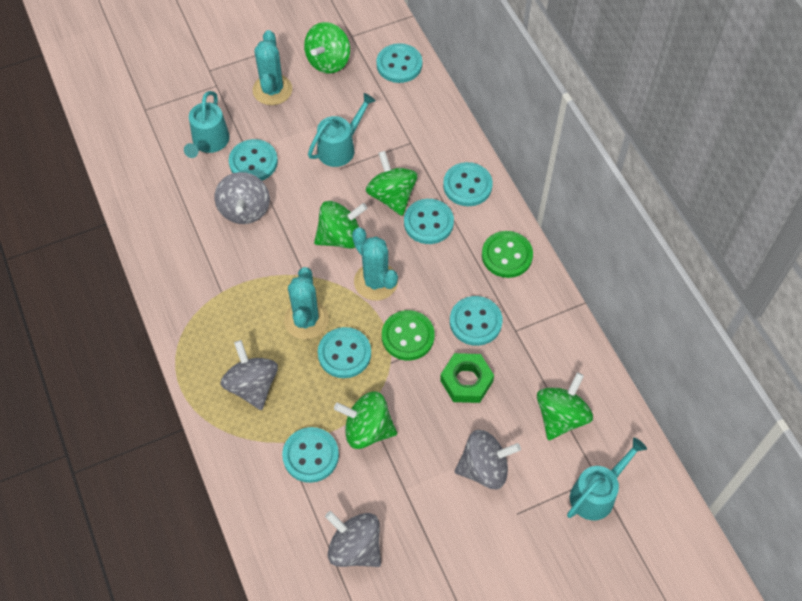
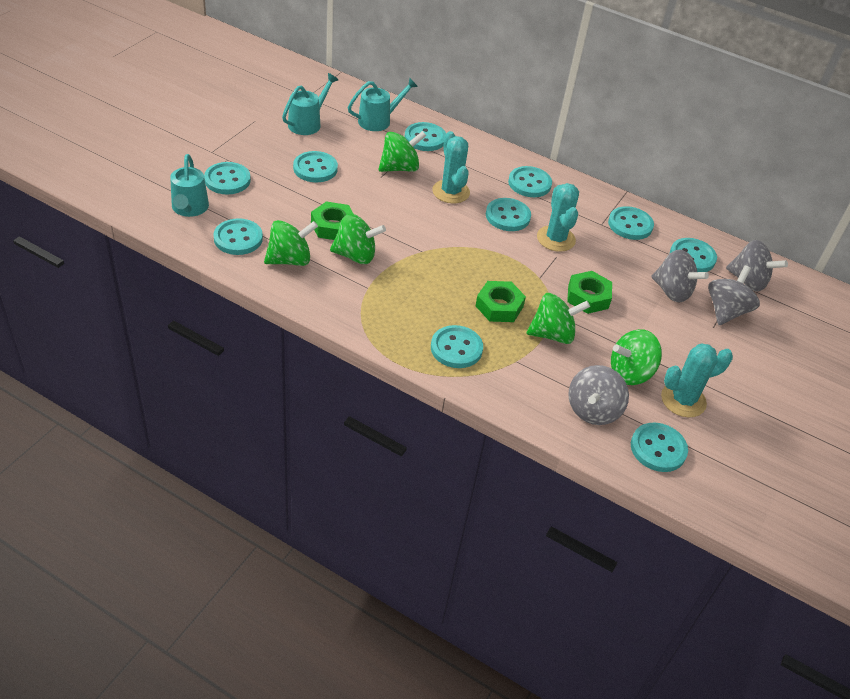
green button: [382,310,435,360] [482,231,533,278] = 2 -> none = 0
green nut: [440,353,494,403] = 1 -> [311,201,353,240] [476,281,526,322] [567,271,612,314] = 3
turquoise button: [229,139,278,181] [282,427,339,483] [318,327,371,378] [376,43,422,83] [404,199,454,244] [443,162,493,206] [450,296,502,346] = 7 -> [204,162,251,195] [213,218,263,255] [293,151,338,182] [405,122,446,151] [431,325,483,368] [486,198,531,231] [508,166,552,197] [608,206,654,240] [631,423,688,472] [670,238,717,272] = 10

